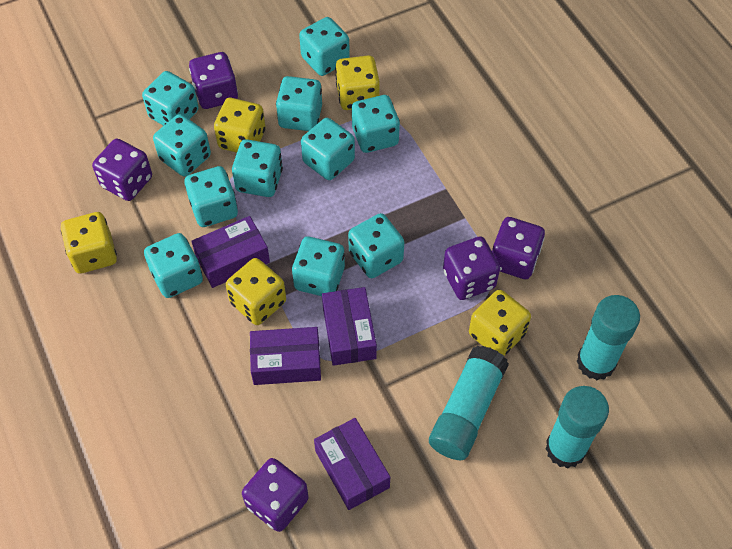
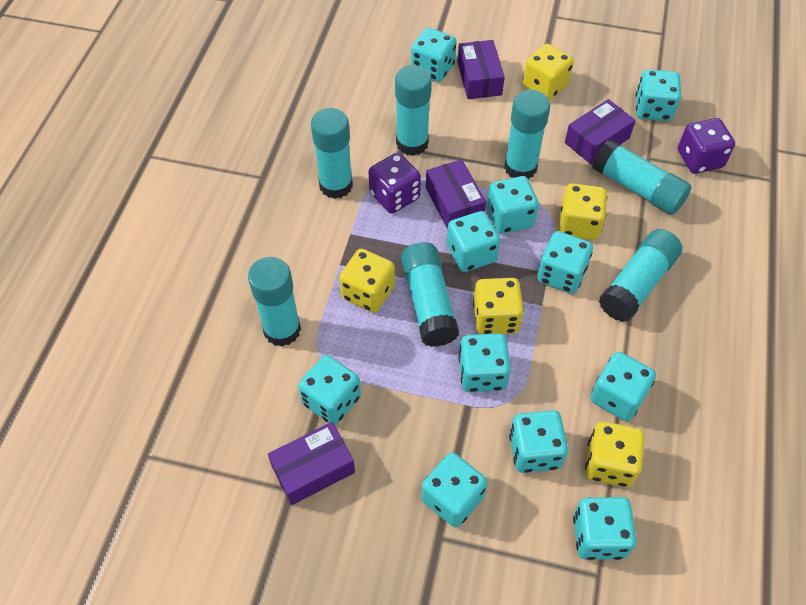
purple dice: [92,139,152,201] [189,52,238,109] [242,458,309,532] [443,236,500,300] [492,217,545,279] = 5 -> [368,153,421,214] [678,118,735,174] = 2
turquoise glue stick: [429,346,509,460] [545,386,609,469] [576,295,640,380] = 3 -> [248,257,301,346] [311,108,353,199] [395,65,432,156] [401,242,459,347] [504,90,550,179] [592,139,692,215] [599,229,682,322] = 7

